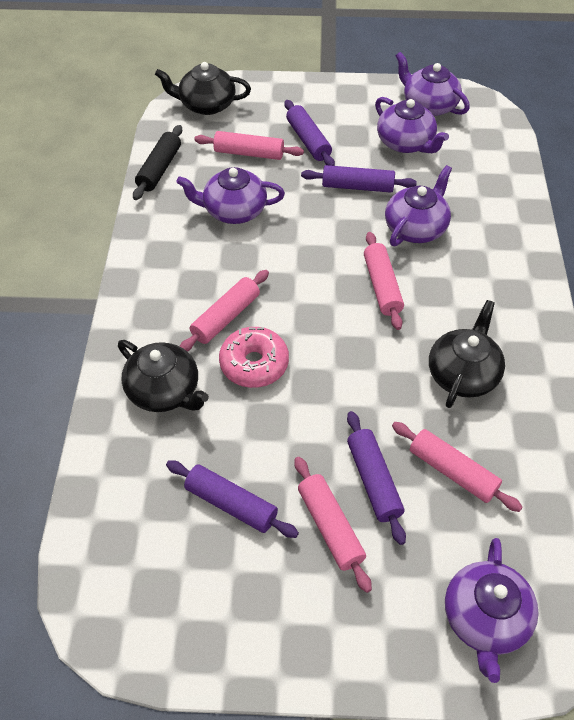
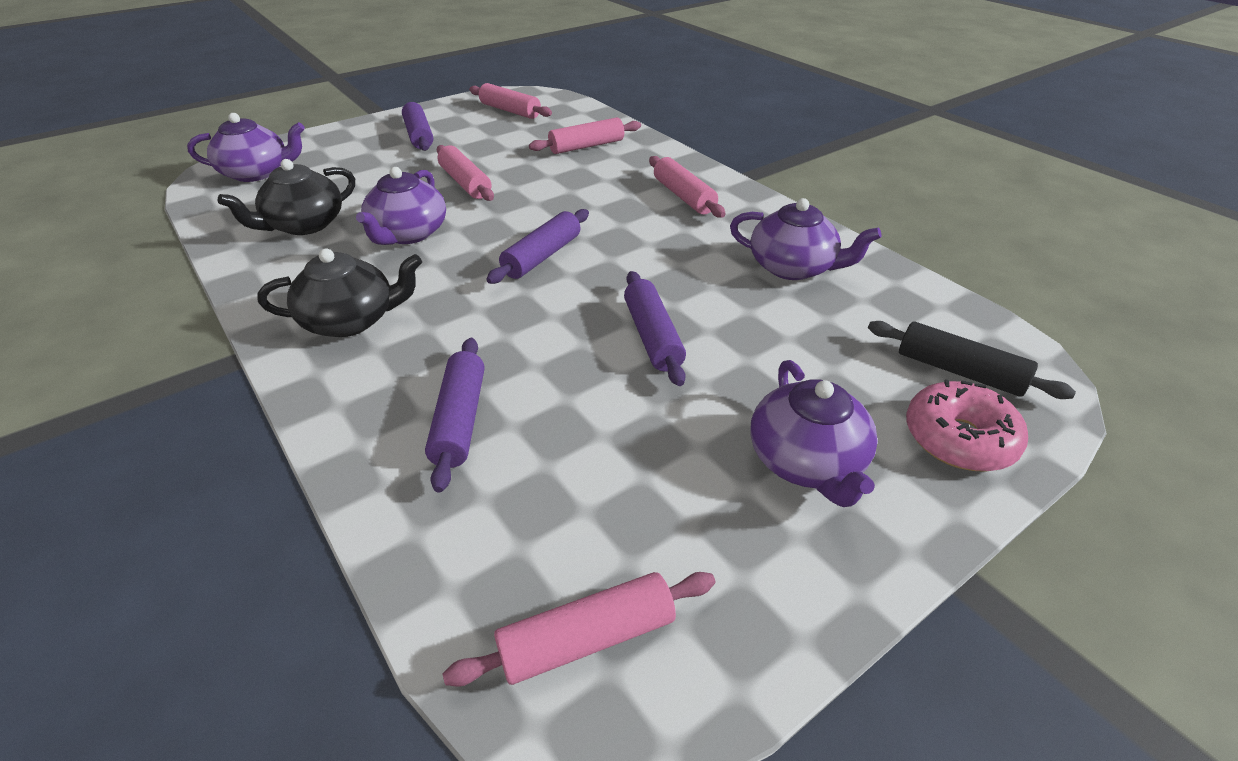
black teapot: [118,340,209,412] [155,62,251,115] [429,300,505,408] = 3 -> [218,159,355,235] [257,248,422,337] = 2
purple teapot: [176,167,285,224] [375,97,449,153] [385,165,452,246] [396,52,470,116] [445,538,539,683] = 5 -> [187,113,305,182] [356,167,446,245] [730,198,882,280] [750,360,878,507] = 4

